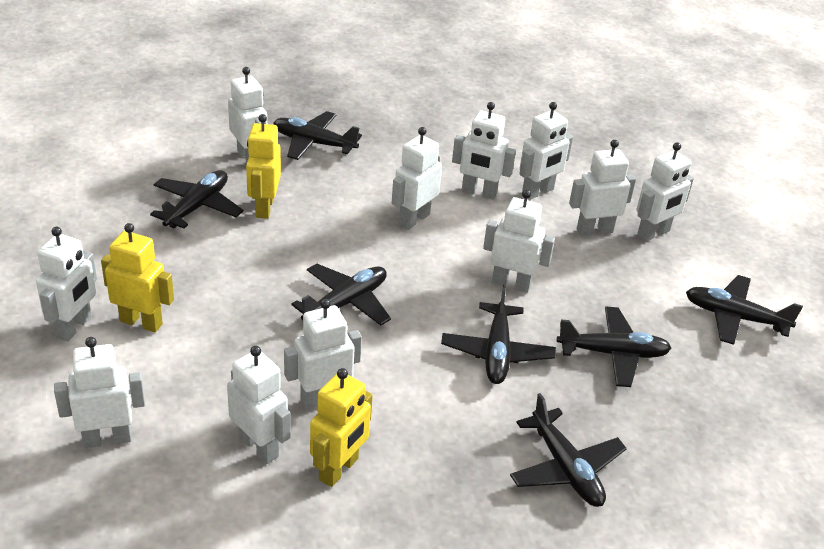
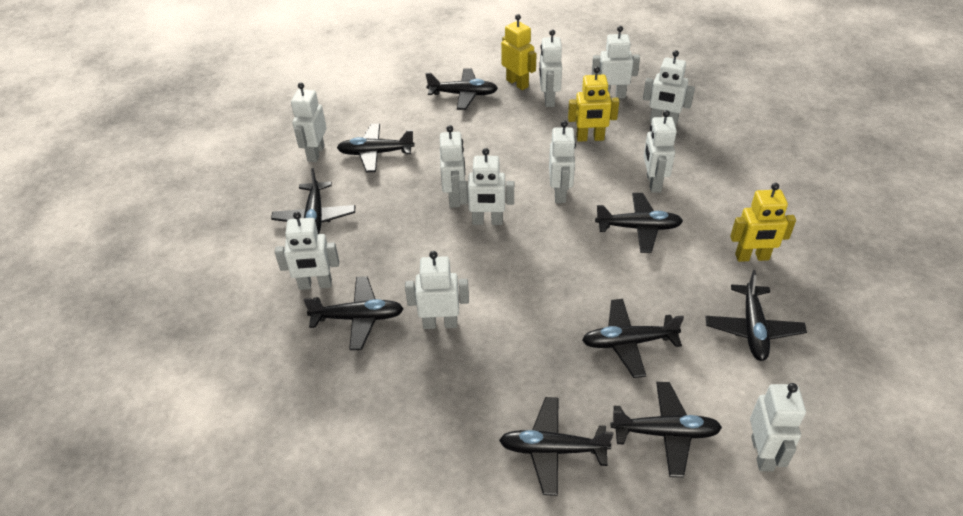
black plane: [150,170,244,229] [273,111,362,160] [291,264,391,325] [441,285,556,384] [510,393,627,507] [557,307,671,387] [686,275,803,345] = 7 -> [271,168,355,234] [304,276,404,350] [337,124,415,172] [425,68,498,110] [499,397,613,496] [582,299,684,378] [595,193,683,253] [611,382,722,477] [705,270,807,361] = 9

